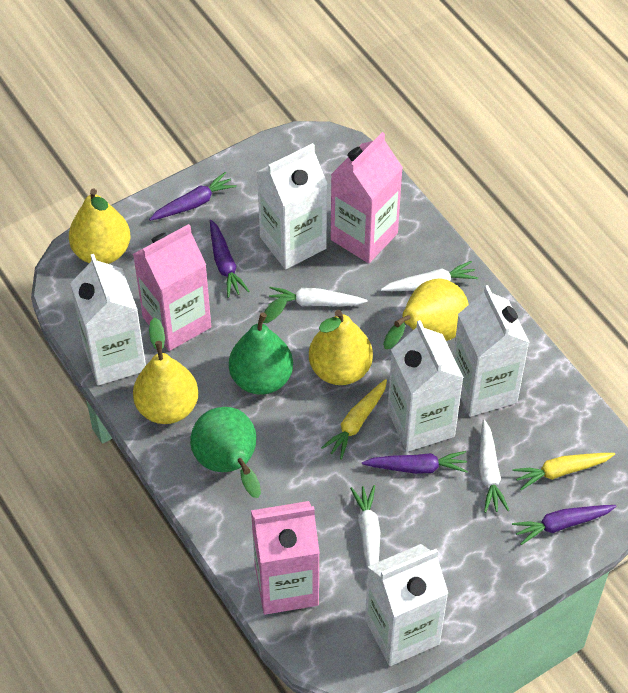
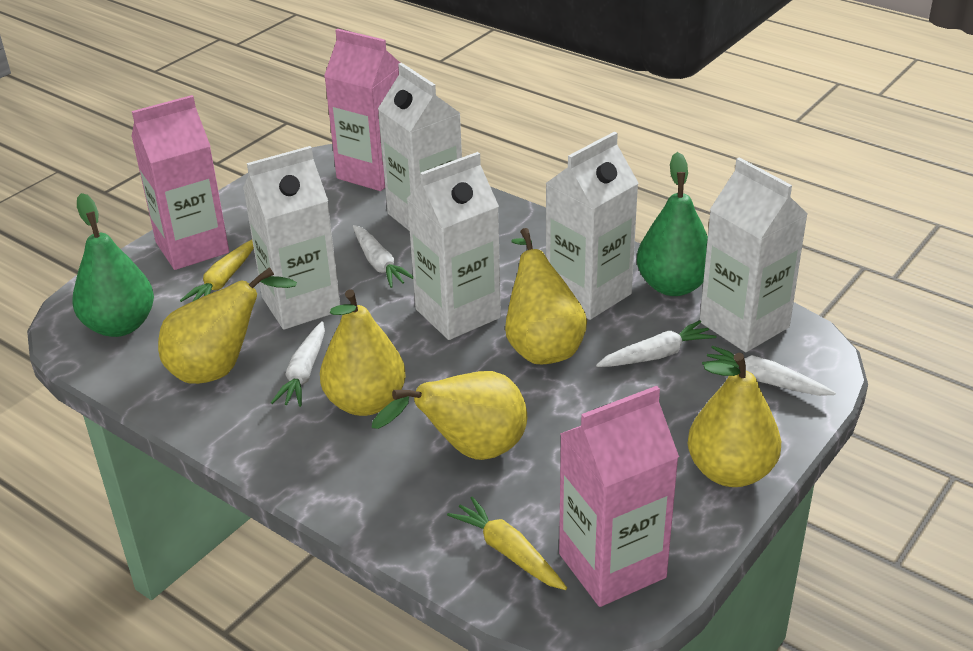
purple carrot: [149,172,237,221] [210,220,249,298] [362,451,468,474] [512,505,617,545] = 4 -> none = 0
yellow pear: [69,189,130,264] [133,317,198,424] [309,310,373,385] [383,279,469,349] = 4 -> [158,267,297,384] [320,289,406,416] [372,371,527,460] [505,228,587,364] [688,353,781,487] = 5

